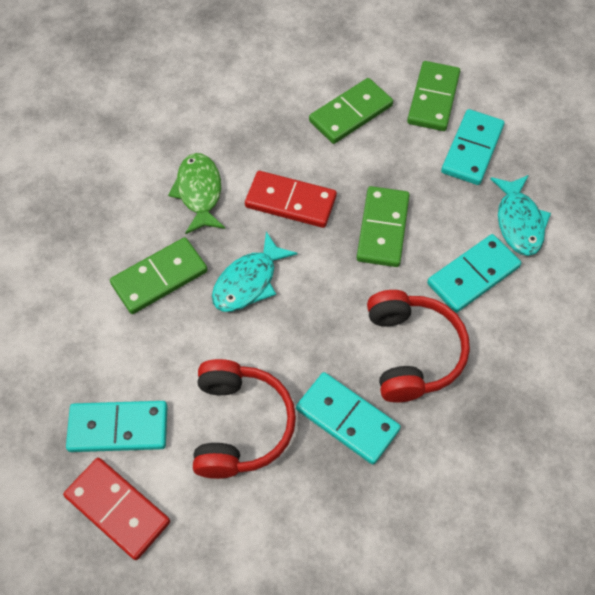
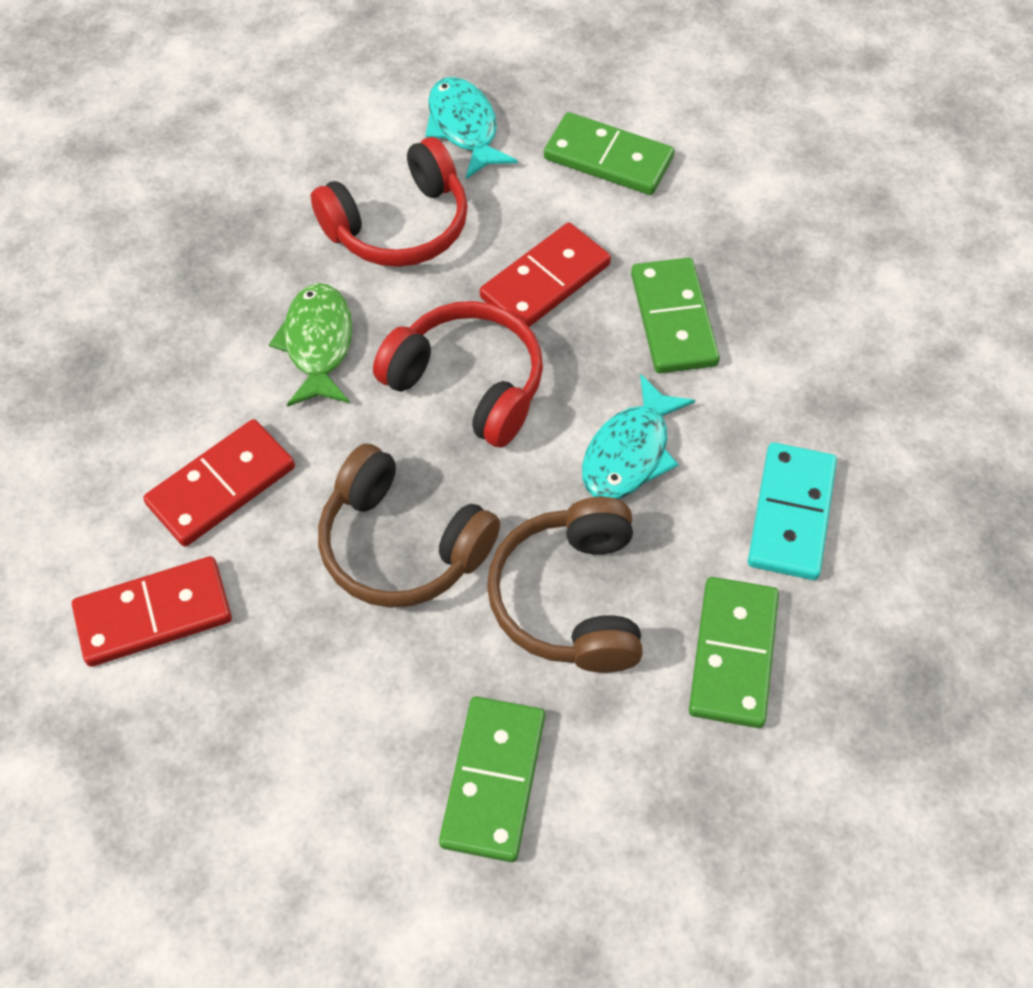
brown headphones: none = 0 -> [318,444,500,608] [487,497,643,673] = 2
red domino: [63,458,170,560] [245,171,337,228] = 2 -> [72,556,232,667] [143,419,295,547] [480,223,611,327] = 3
turquoise domino: [66,401,168,452] [296,372,401,465] [427,234,521,313] [441,109,505,185] = 4 -> [748,442,837,580] = 1

